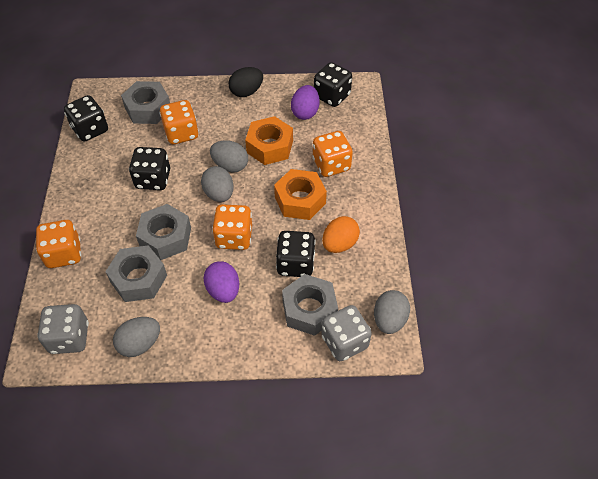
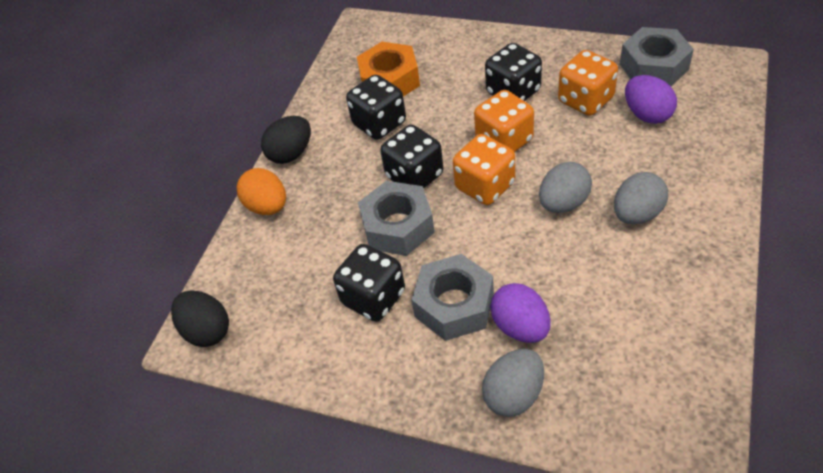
black egg: [229,67,263,97] = 1 -> [171,290,229,347] [261,116,311,164] = 2
grey dice: [37,304,89,354] [321,305,372,361] = 2 -> none = 0
grey egg: [113,317,160,357] [201,166,234,202] [210,140,248,173] [374,290,410,334] = 4 -> [482,349,544,417] [539,162,592,213] [614,172,668,224] = 3
grey nut: [105,245,167,302] [121,81,170,124] [136,204,191,260] [282,274,338,336] = 4 -> [358,181,435,256] [411,254,494,341] [620,27,694,86] = 3
orange dice: [36,220,81,268] [159,100,199,144] [212,204,252,250] [312,131,353,177] = 4 -> [453,134,515,205] [474,90,534,152] [558,50,618,116] = 3
orange nut: [245,116,293,165] [274,169,327,220] = 2 -> [357,42,420,96] = 1

